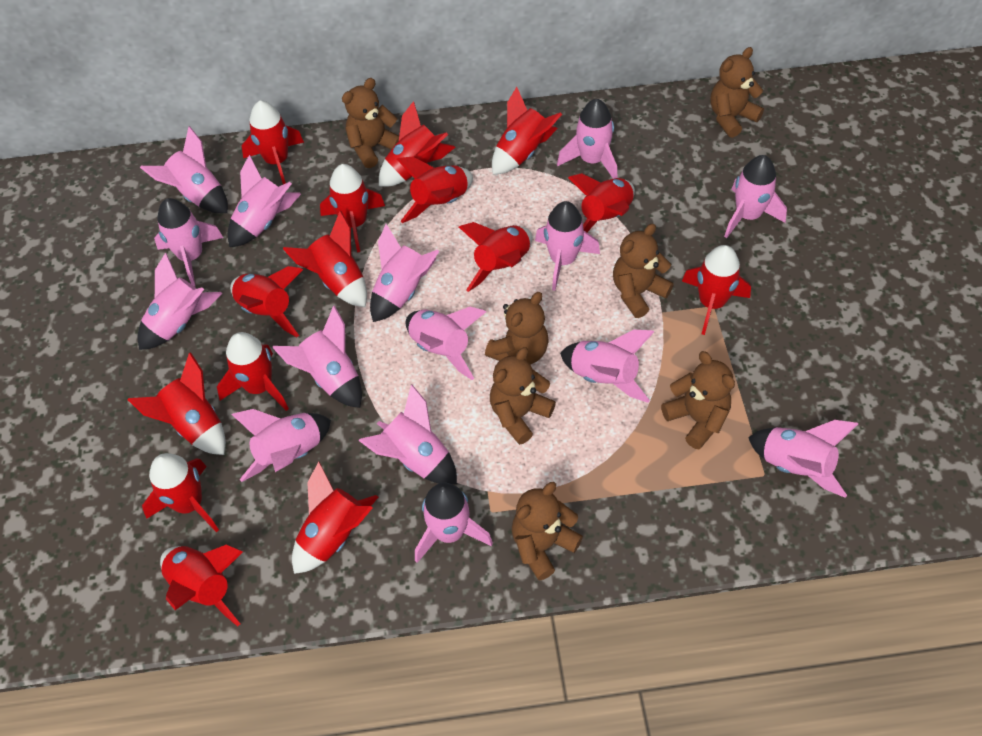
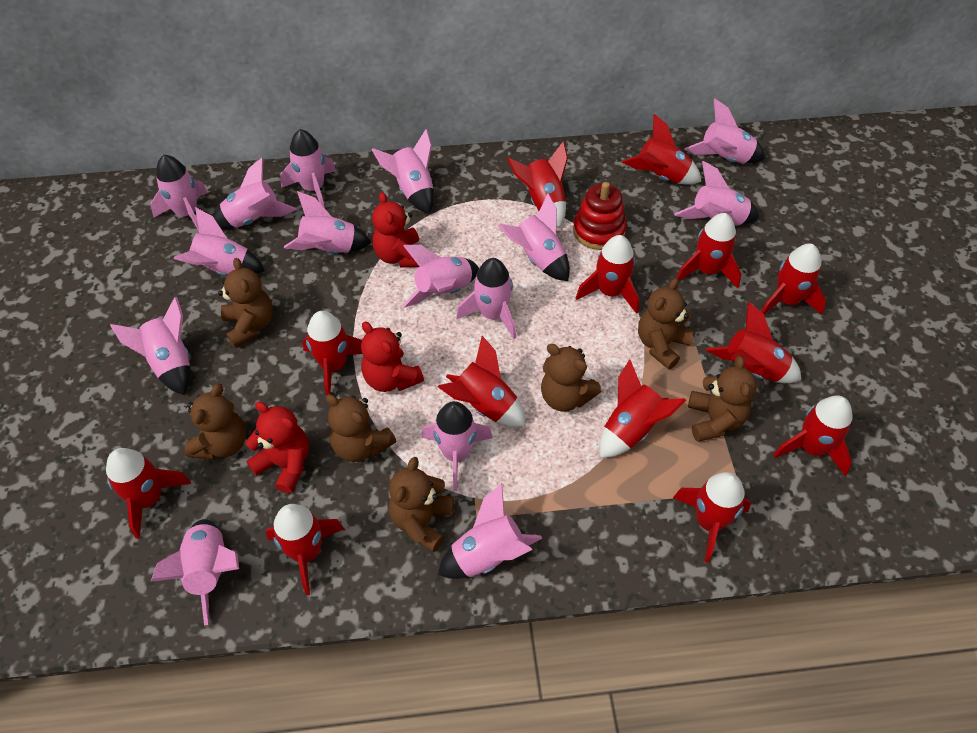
red rocket: [127,352,226,455] [142,453,219,532] [160,545,243,627] [217,332,289,411] [230,266,303,337] [242,100,304,184] [283,211,367,307] [292,462,378,574] [320,164,385,252] [379,101,455,187] [396,157,473,223] [459,222,532,292] [492,87,562,175] [568,173,635,232] [682,245,751,335] = 15 -> [106,448,191,539] [266,504,344,595] [302,311,362,396] [438,336,526,427] [507,141,568,227] [576,235,639,314] [599,359,686,458] [622,114,701,185] [673,472,751,563] [677,213,741,288] [706,302,801,383] [761,244,826,315] [773,395,853,476] = 13
red stacking toy: none = 0 -> [573,182,627,250] = 1
red teddy bear: none = 0 -> [246,402,309,494] [361,322,424,392] [372,192,420,267] = 3

